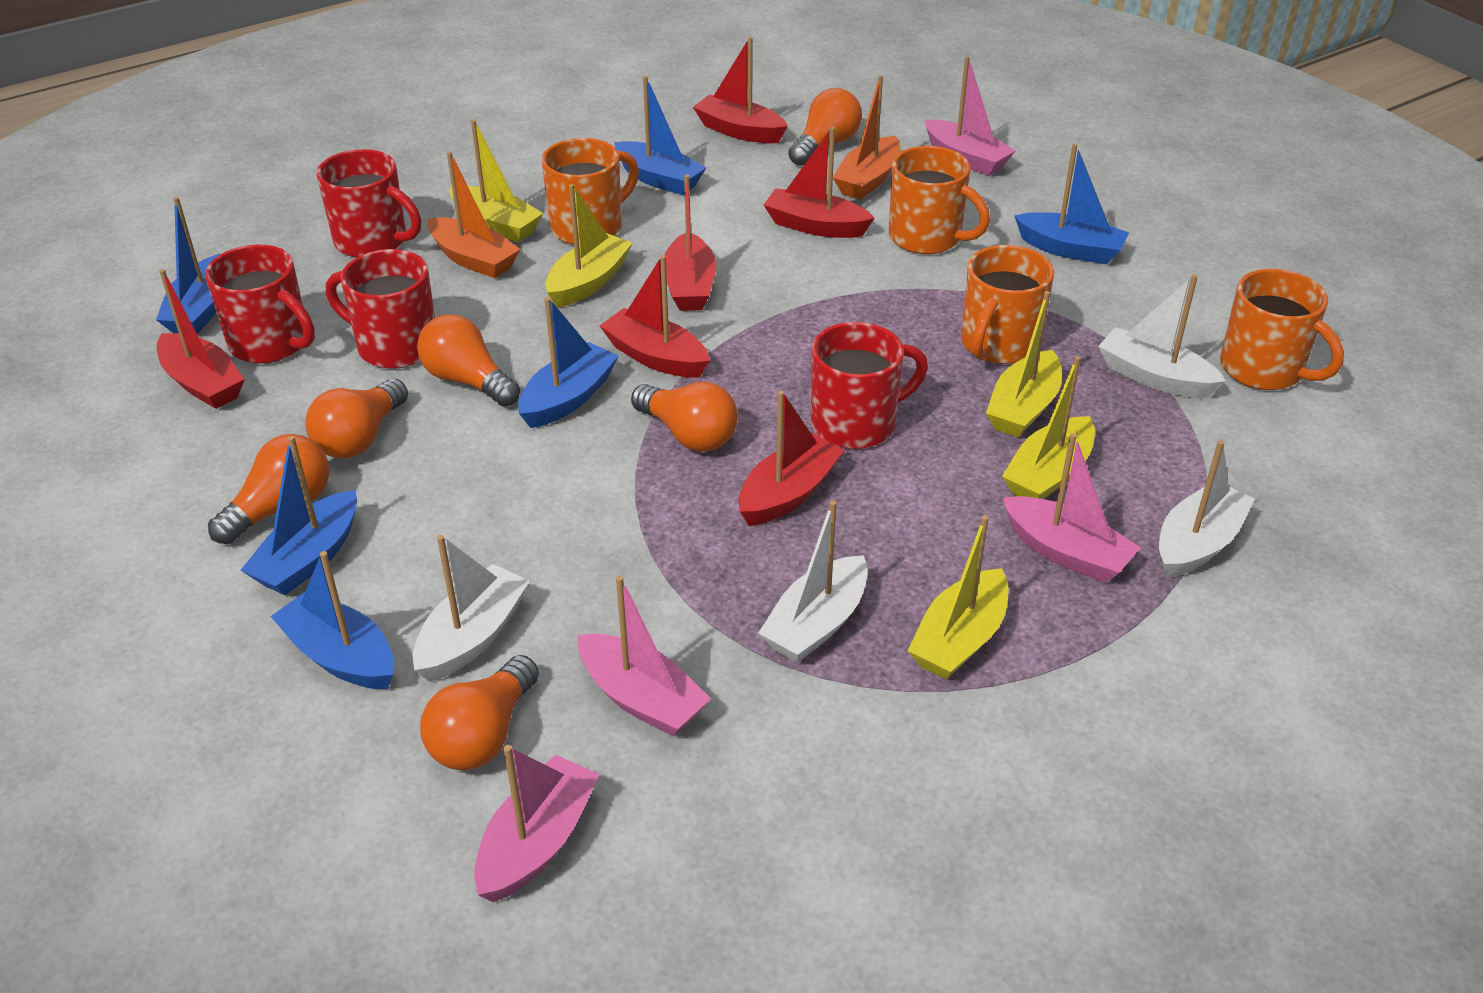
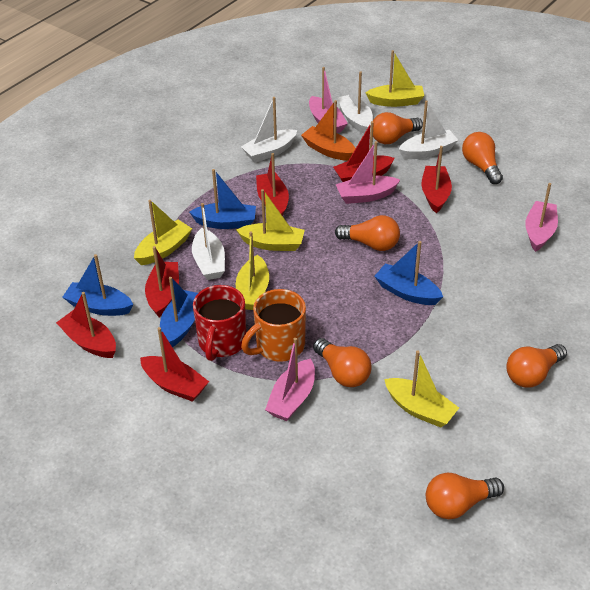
blue boat: [156,197,220,335] [241,436,357,595] [270,551,394,689] [518,297,619,428] [614,76,707,195] [1014,144,1129,264] = 6 -> [62,254,133,316] [160,277,198,347] [189,169,256,229] [374,241,443,305] = 4
orange boat: [427,151,520,278] [833,75,900,200] = 2 -> [301,100,356,161] = 1
orange mug: [541,138,639,245] [889,146,990,254] [961,245,1054,364] [1220,269,1344,390] = 4 -> [241,289,306,362] = 1
red mug: [205,245,315,363] [316,149,421,258] [326,249,435,369] [811,322,928,449] = 4 -> [193,285,246,361] = 1

